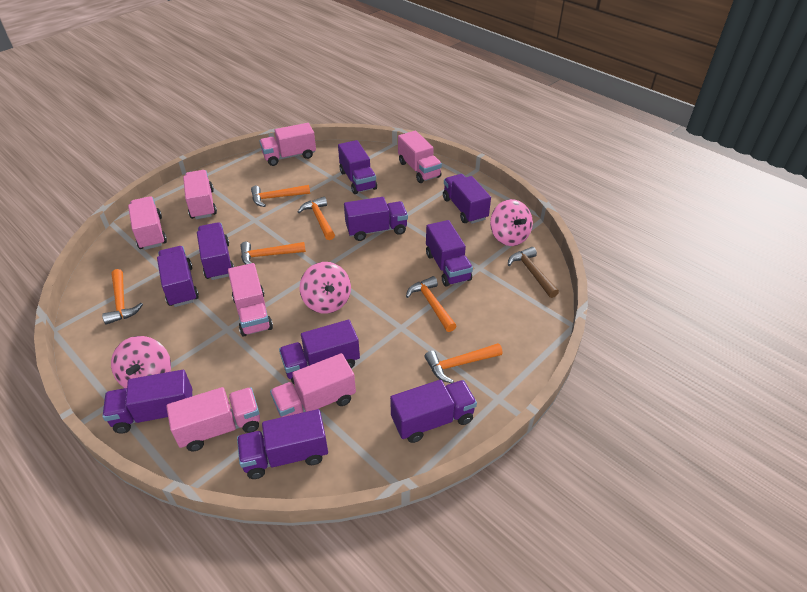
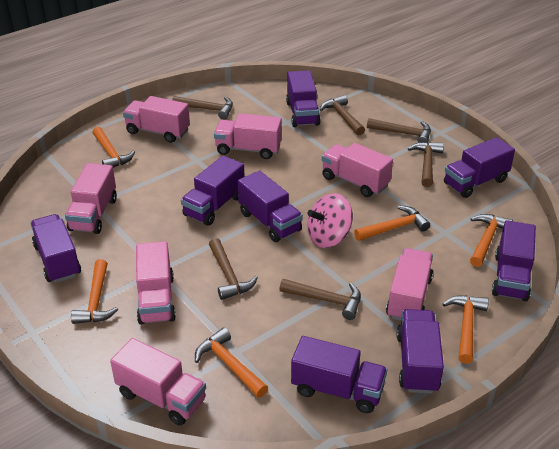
brown hammer: [508,247,559,298] = 1 -> [172,96,233,119] [209,238,258,300] [279,279,361,320] [320,95,365,136] [367,118,431,143] [408,142,444,187] = 6
pink spinning top: [111,336,171,388] [300,262,351,314] [490,199,533,246] = 3 -> [307,193,353,248] = 1
purple truck: [102,370,193,434] [157,246,199,307] [197,222,234,280] [237,409,328,479] [279,320,360,384] [338,140,377,194] [344,197,408,241] [390,380,477,443] [426,220,473,287] [443,174,491,224] = 10 -> [30,214,81,283] [181,156,245,226] [238,170,303,242] [286,70,321,127] [291,336,388,413] [397,309,444,394] [444,137,515,198] [492,220,536,301] = 8

